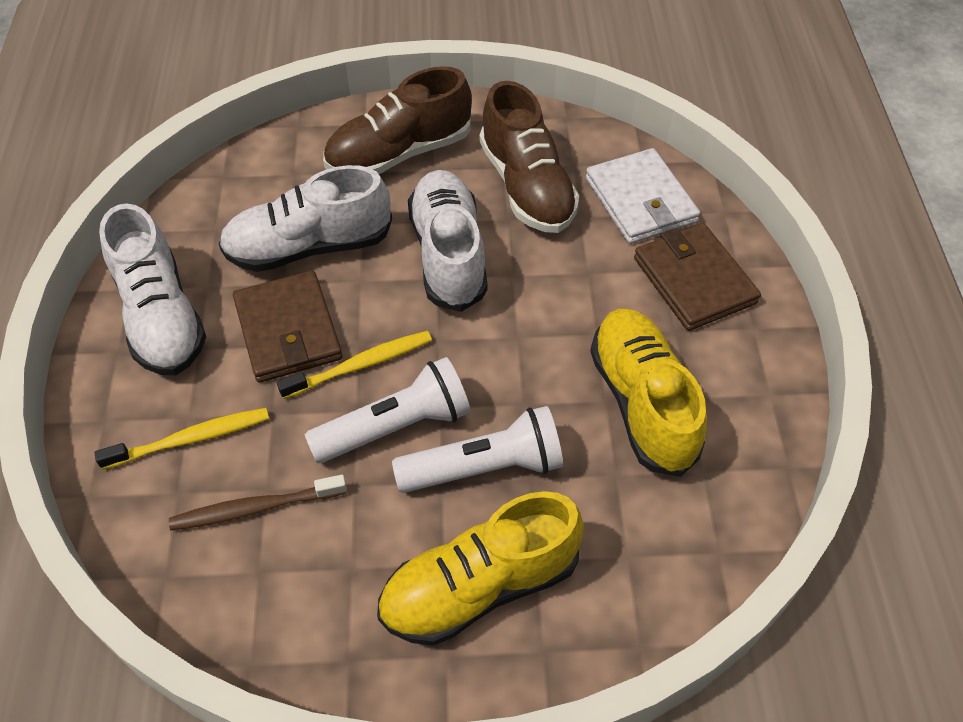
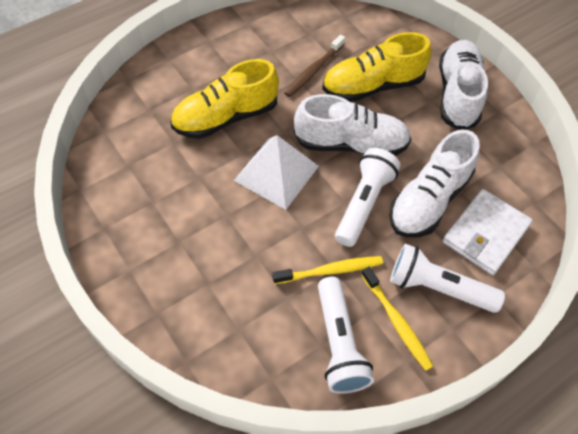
brown shoe: [323,66,472,174] [480,81,579,233] = 2 -> none = 0
brown wallet: [233,270,342,383] [634,223,761,331] = 2 -> none = 0
white flashlight: [305,357,470,463] [392,406,563,493] = 2 -> [318,277,374,394] [335,148,400,247] [390,243,505,313] = 3
white pyramid: none = 0 -> [234,135,319,210] = 1

